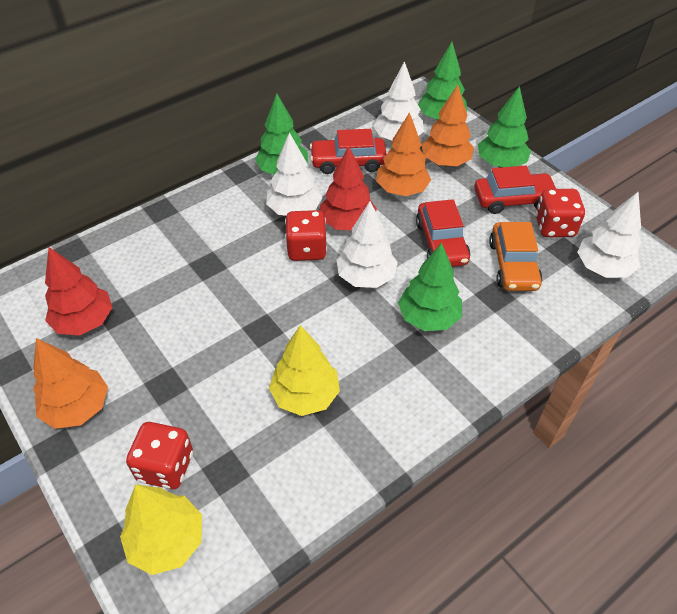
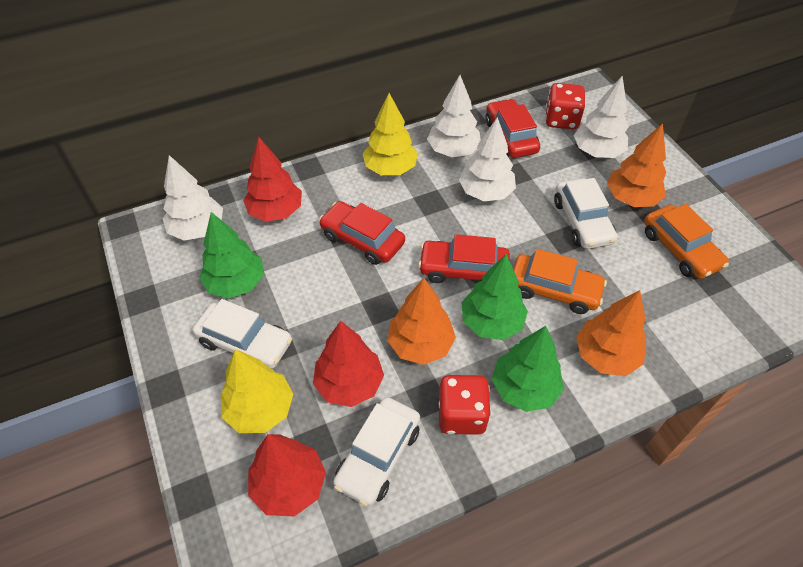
green tree: [255,94,308,175] [398,243,462,331] [418,42,467,120] [478,86,531,168] = 4 -> [199,212,264,298] [461,254,528,340] [492,326,564,412] = 3
orange car: [489,222,542,291] = 1 -> [513,249,607,314] [644,204,729,279] = 2
red dice: [126,422,193,489] [285,210,327,261] [535,189,585,237] = 3 -> [439,375,491,435] [545,83,585,129] = 2
red tree: [45,247,113,335] [320,146,377,231] = 2 -> [243,137,302,222] [248,434,326,516] [313,321,384,407] = 3
white car: none = 0 -> [193,299,292,369] [333,397,420,506] [554,178,617,249] = 3

